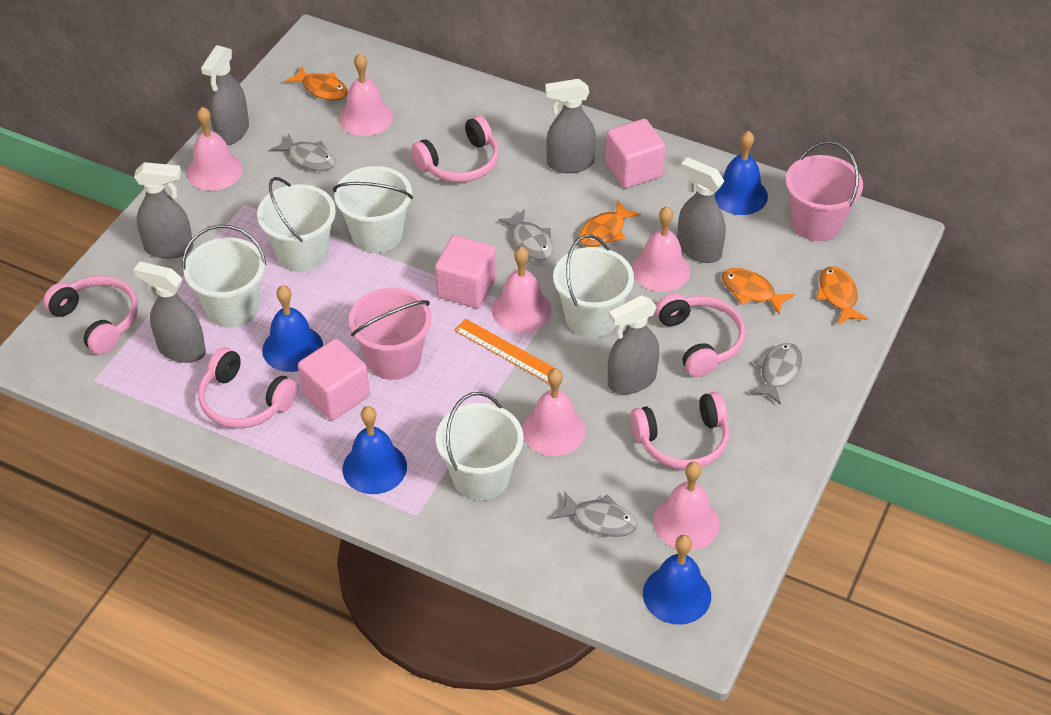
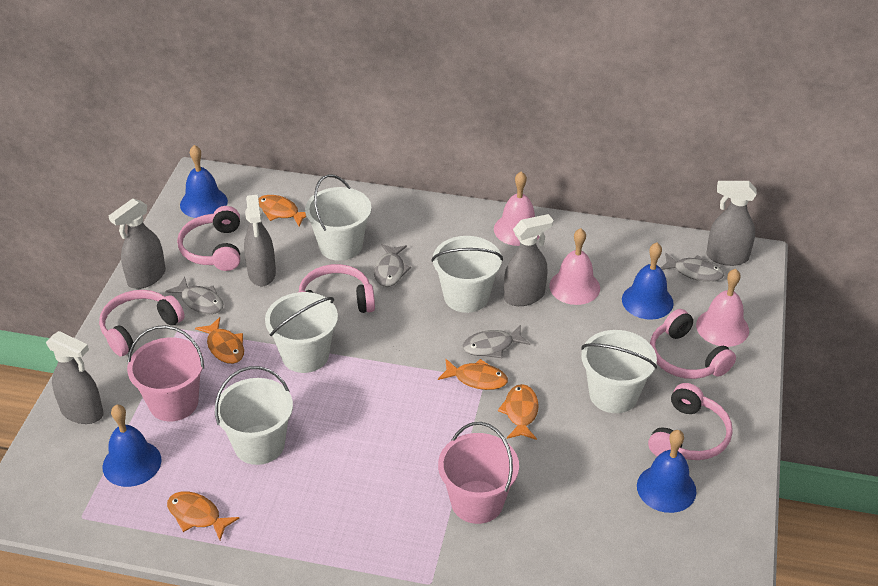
grey spray bottle: [133,262,206,363] [134,162,193,259] [201,45,249,145] [545,79,596,173] [608,295,660,394] [677,157,726,263] = 6 -> [46,331,104,424] [109,198,166,289] [244,194,276,286] [504,214,553,306] [706,181,757,266] = 5
orange fish: [285,65,348,100] [579,201,641,247] [721,268,795,314] [816,266,868,325] = 4 -> [167,491,240,540] [195,317,244,364] [259,195,306,227] [438,359,508,390] [498,384,539,440] = 5
orange ruler: [454,319,562,383] = 1 -> none = 0
pink bell: [187,107,243,191] [339,53,393,136] [492,247,552,333] [522,368,586,456] [632,206,690,292] [653,462,720,550] = 6 -> [494,171,540,246] [549,228,600,305] [696,269,749,347] = 3
pink cube: [298,339,370,420] [435,235,496,308] [605,119,666,188] = 3 -> none = 0

